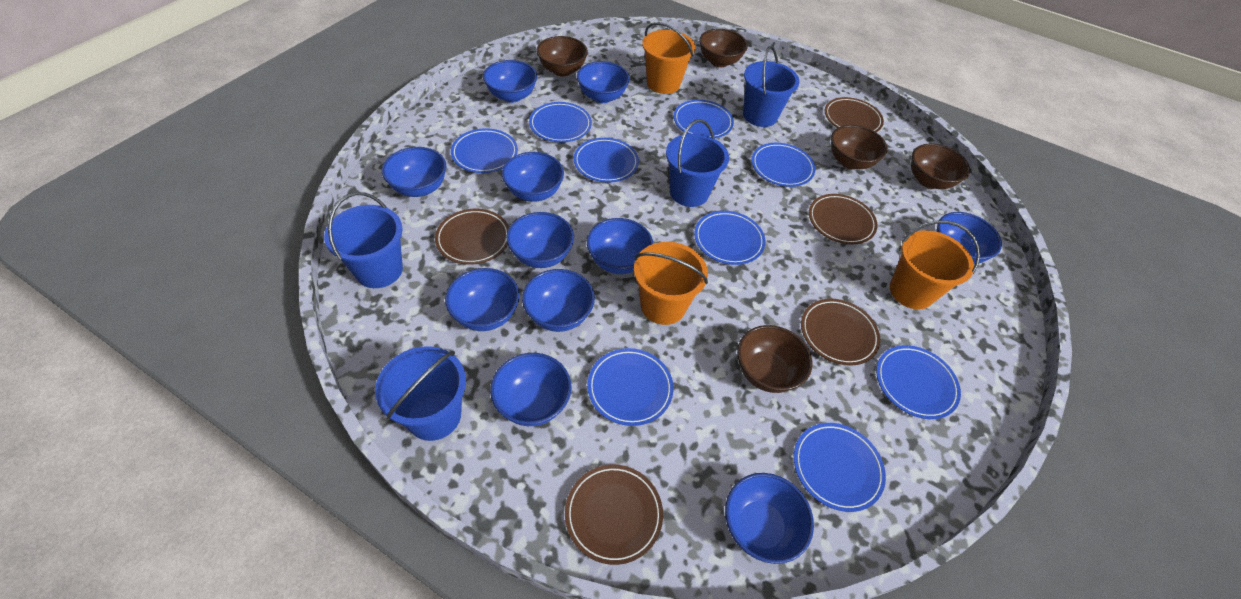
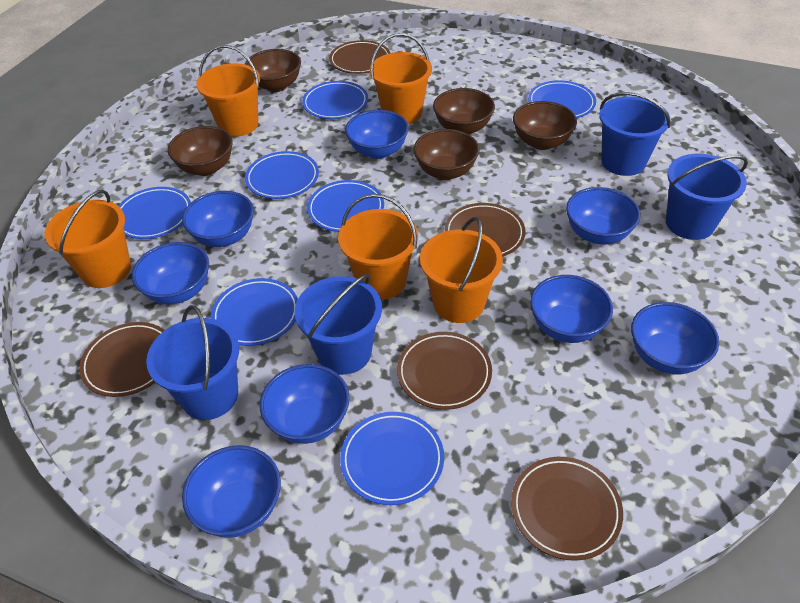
blue bowl: [382,147,447,197] [445,268,520,331] [483,60,537,103] [490,353,571,426] [502,152,564,202] [506,212,574,268] [522,269,595,332] [577,61,630,103] [587,218,653,274] [725,473,814,564] [936,212,1002,264] = 11 -> [132,242,209,304] [182,191,254,247] [182,445,281,538] [260,364,350,444] [345,110,409,159] [530,275,613,343] [566,187,640,244] [631,302,719,374] = 8
blue plate: [451,128,518,173] [529,102,592,142] [574,138,639,183] [587,348,674,426] [674,100,734,138] [694,211,765,265] [752,143,815,187] [794,423,886,512] [876,345,961,419] = 9 -> [118,187,191,239] [211,278,298,346] [245,151,319,199] [302,81,368,119] [307,180,384,232] [340,412,444,505] [528,80,596,118] = 7
orange bucket: [634,242,708,325] [642,22,696,94] [890,220,980,310] = 3 -> [45,190,131,288] [196,45,260,137] [338,194,418,300] [370,33,432,124] [420,217,503,323] = 5

